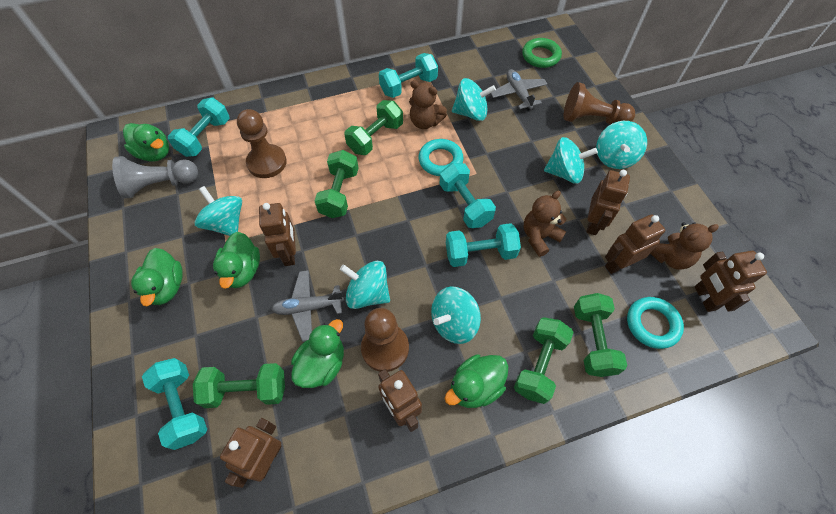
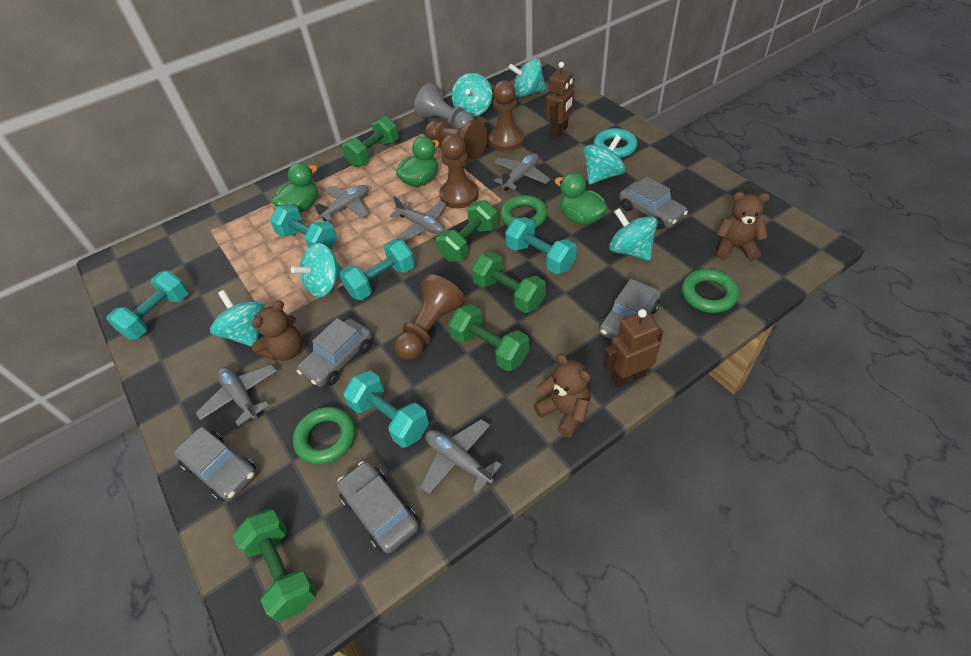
brown pawn: [237,109,287,178] [361,308,409,372] [564,82,635,124] = 3 -> [394,274,466,360] [425,120,487,159] [439,134,479,209] [489,80,525,152] = 4
brown robot: [220,418,281,488] [259,203,296,266] [378,369,422,432] [586,170,630,235] [605,214,665,274] [695,251,767,312] = 6 -> [546,62,574,138] [603,309,663,387] = 2
green duck: [123,123,169,162] [131,248,183,306] [213,232,260,289] [291,319,344,388] [444,354,509,408] = 5 -> [271,163,318,213] [396,137,440,187] [555,172,608,225] = 3
green ring: [522,38,562,68] = 1 -> [293,407,355,465] [500,195,548,228] [681,269,739,313] = 3
grey car: none = 0 -> [174,427,256,501] [297,318,372,387] [337,461,419,553] [599,279,661,340] [619,176,688,229] = 5
grey plane: [272,270,344,342] [491,69,547,111] = 2 -> [196,364,277,426] [313,185,369,222] [389,196,446,242] [420,419,502,494] [494,153,551,191] = 5
turquoise ring: [419,139,464,176] [627,297,684,349] = 2 -> [594,128,637,158] = 1

